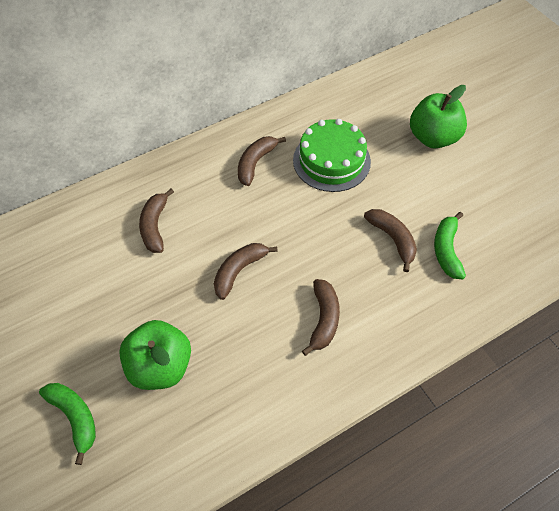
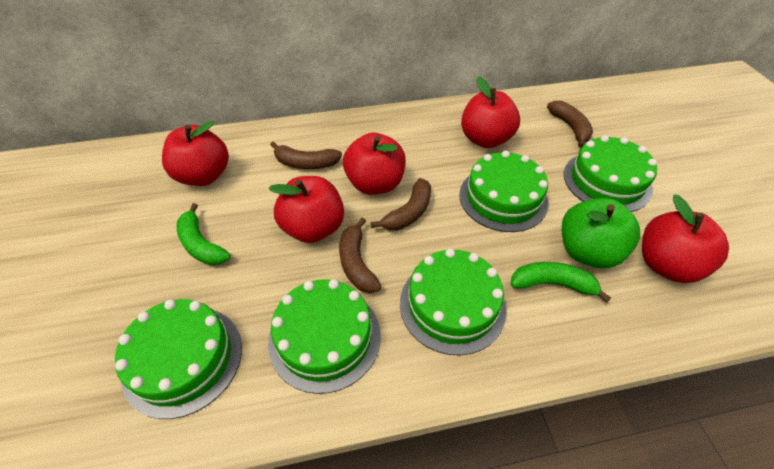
brown banana: [139,189,174,253] [214,243,278,300] [238,136,286,186] [302,279,340,356] [364,209,417,272] = 5 -> [270,141,342,169] [339,218,382,293] [371,178,431,230] [547,101,593,148] = 4
green apple: [119,320,191,390] [410,85,467,149] = 2 -> [562,198,640,268] = 1
green cake: [293,119,371,192] = 1 -> [115,299,242,419] [268,279,381,394] [400,249,507,355] [459,151,548,232] [564,135,657,212] = 5
red apple: none = 0 -> [162,121,229,186] [269,176,344,243] [343,133,406,195] [461,77,520,148] [642,194,729,283] = 5

